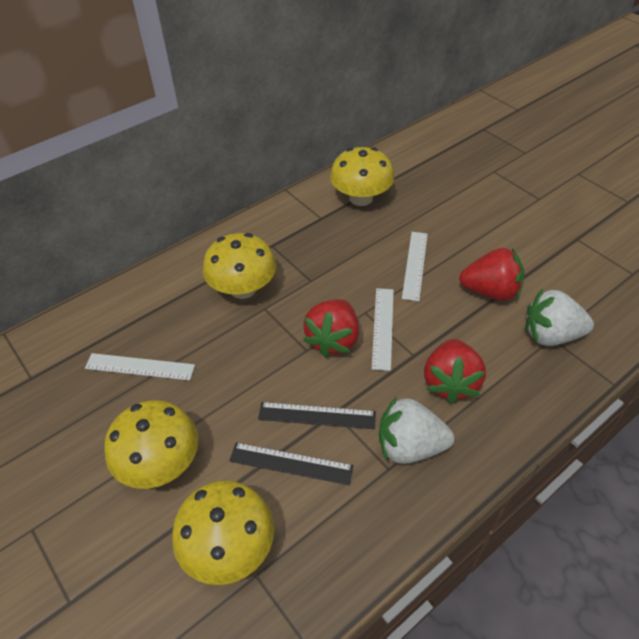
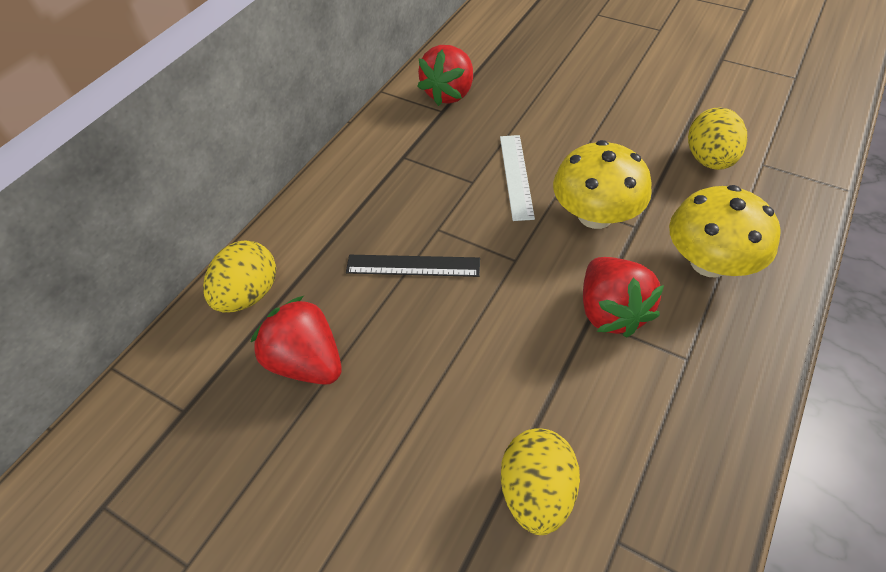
black ruler: [229,442,354,485] [258,402,376,429] = 2 -> [346,255,480,277] = 1
white ruler: [85,353,195,381] [372,288,394,371] [402,232,428,301] = 3 -> [500,135,535,221] = 1
white strawberry: [379,396,454,464] [525,288,594,346] = 2 -> none = 0
yellow egg: none = 0 -> [203,241,276,313] [501,428,580,535] [688,107,747,170] = 3
yellow mushroom: [104,400,198,489] [172,481,274,585] [203,233,276,299] [330,147,394,206] = 4 -> [553,140,652,229] [669,185,781,277] = 2

